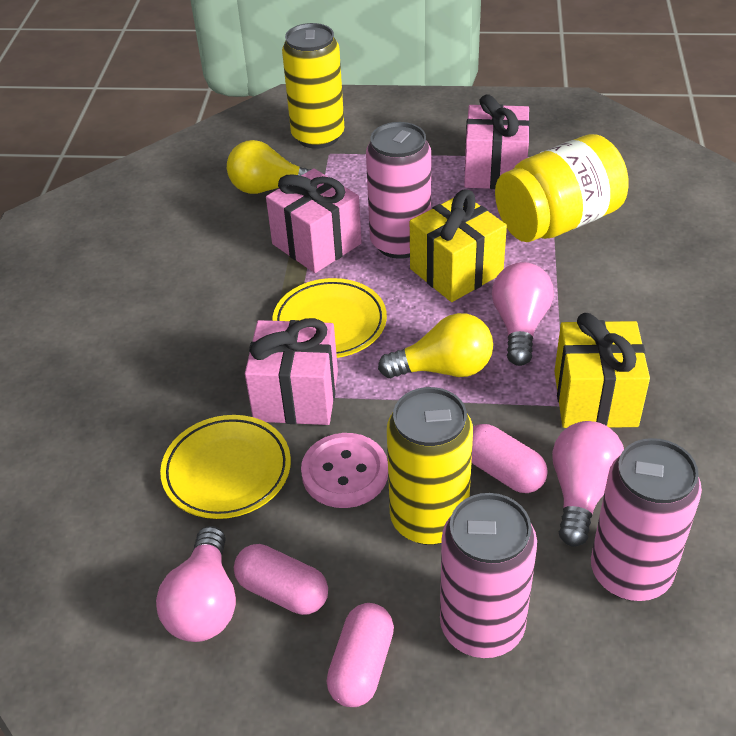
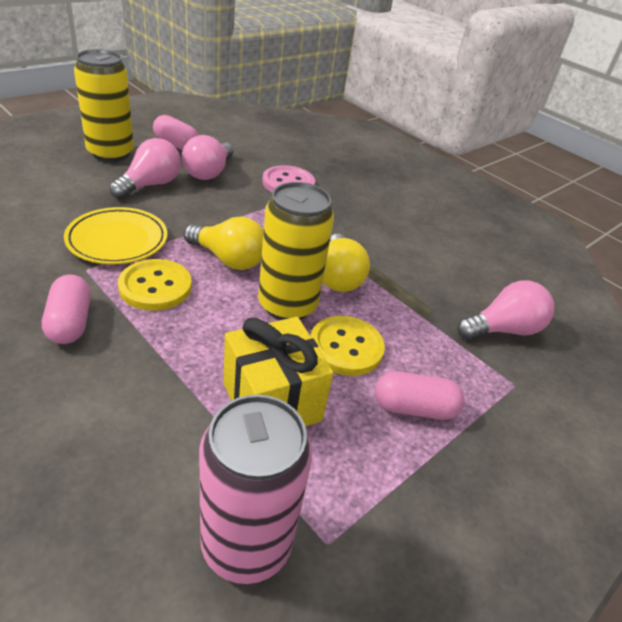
pink can: [366,122,431,259] [440,493,537,658] [591,438,702,601] = 3 -> [199,394,312,584] = 1
pink gift: [245,318,338,425] [266,168,362,273] [464,94,530,189] = 3 -> none = 0
yellow button: none = 0 -> [118,259,192,311] [311,316,385,376] = 2
yellow gift: [410,189,507,302] [554,313,650,428] = 2 -> [223,317,333,427] = 1
yellow jar: [495,134,629,242] = 1 -> none = 0
yellow plate: [160,415,291,519] [272,278,387,358] = 2 -> [64,207,167,264] = 1

